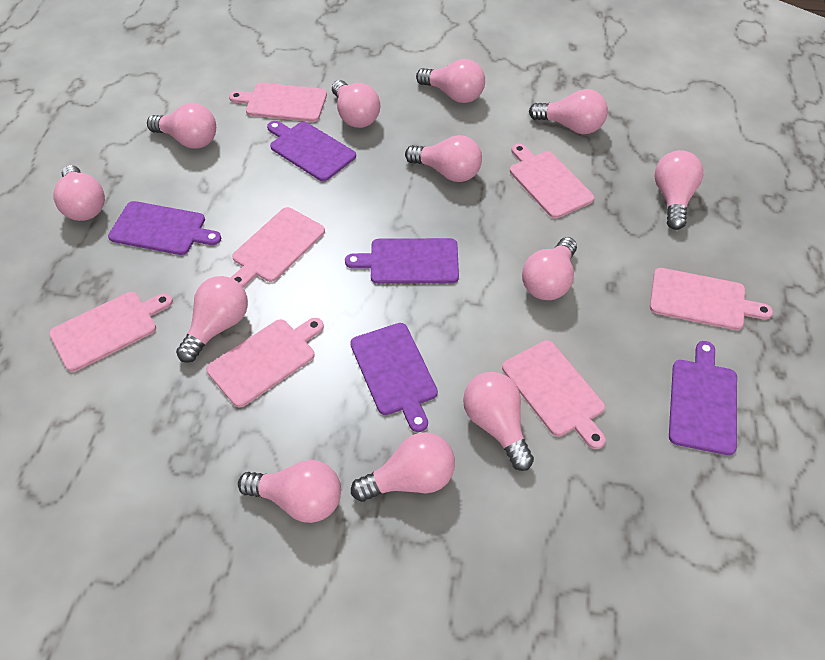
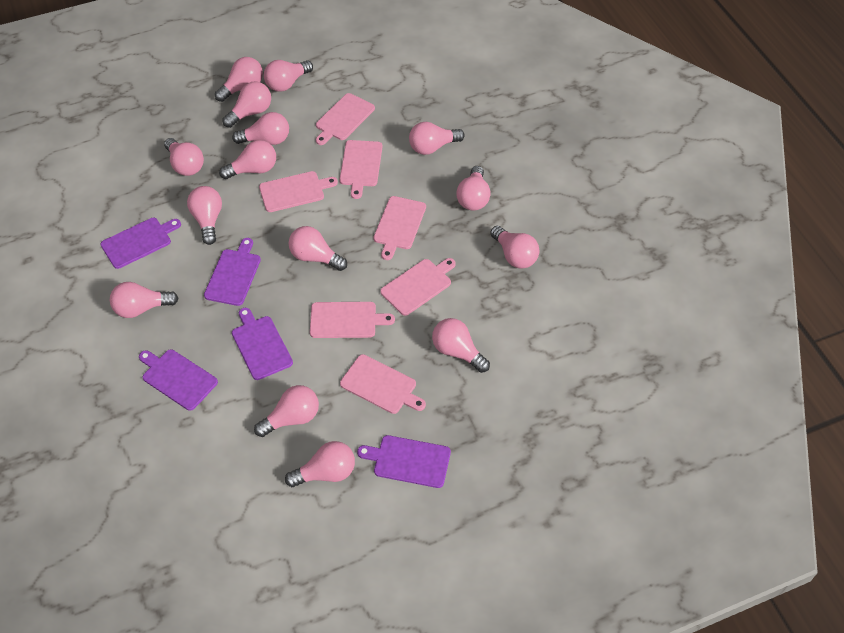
pink light bulb: [53,165,105,221] [147,103,216,149] [176,276,248,363] [238,460,341,523] [332,80,380,128] [351,432,455,502] [405,135,482,182] [416,59,485,103] [463,372,534,471] [522,237,577,300] [529,89,608,134] [654,150,703,230] = 12 -> [110,282,179,318] [164,138,204,176] [187,186,222,245] [215,57,263,102] [219,140,276,179] [222,81,271,128] [232,112,289,145] [254,385,319,437] [264,60,313,92] [285,441,355,487] [288,226,347,271] [409,122,465,155] [432,318,490,373] [456,166,491,210] [490,226,539,269] = 15

